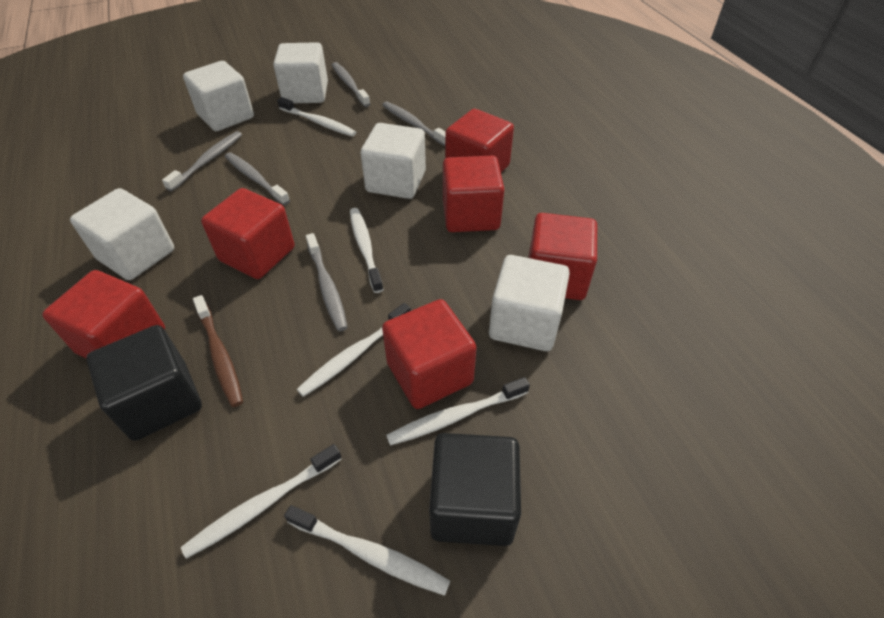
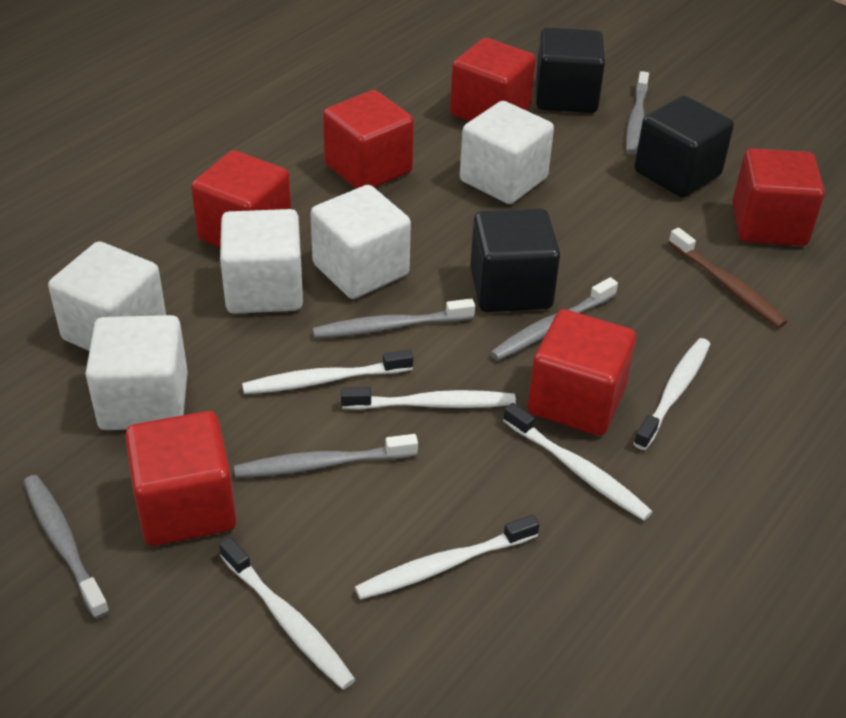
black cube: [86,325,202,441] [429,433,521,546] = 2 -> [470,208,560,312] [536,27,605,113] [634,96,734,198] = 3

